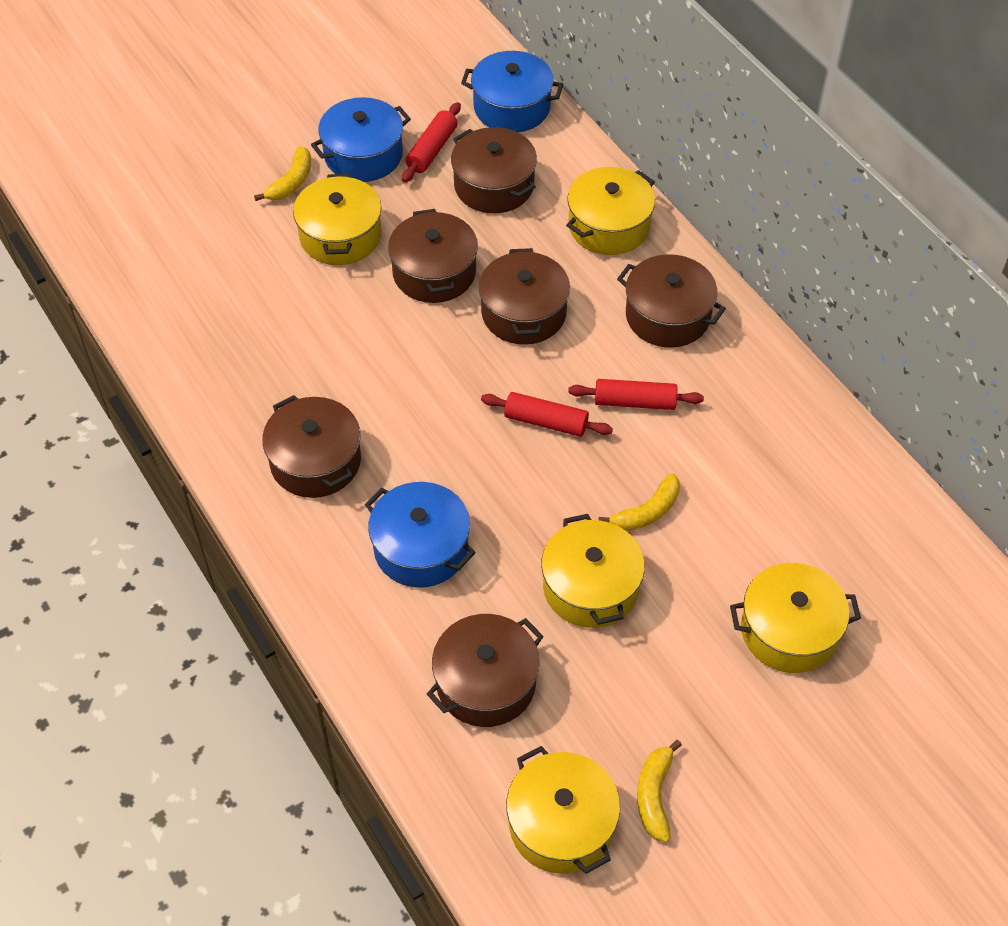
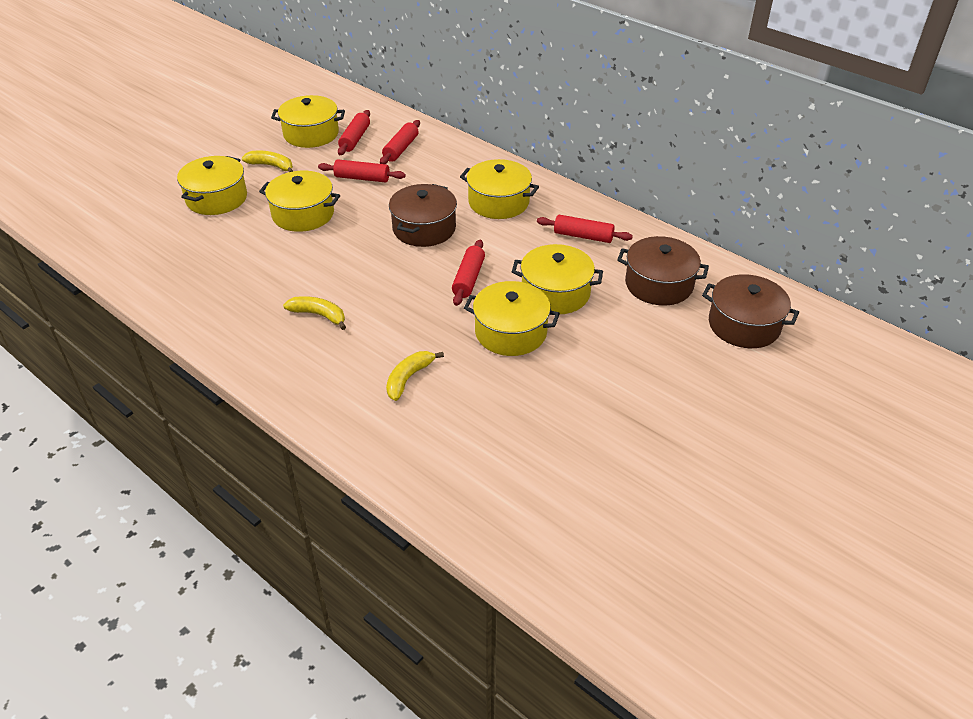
blue pot: [311,97,411,182] [365,482,476,588] [461,51,563,132] = 3 -> none = 0
brown pot: [262,395,361,498] [388,209,478,303] [427,614,544,727] [451,127,537,213] [479,248,570,345] [617,254,726,348] = 6 -> [389,184,457,247] [617,236,709,306] [702,274,799,348] = 3
red rolling pin: [402,102,461,182] [481,392,613,437] [568,379,704,410] = 3 -> [318,159,405,183] [338,110,370,155] [380,120,420,164] [452,239,485,306] [537,215,633,243] = 5
yellow pot: [293,174,382,265] [506,746,620,874] [541,514,645,628] [566,167,655,255] [730,563,861,673] = 5 -> [177,156,247,215] [259,171,340,232] [271,95,345,148] [460,159,539,219] [464,281,560,356] [512,244,603,314] = 6

